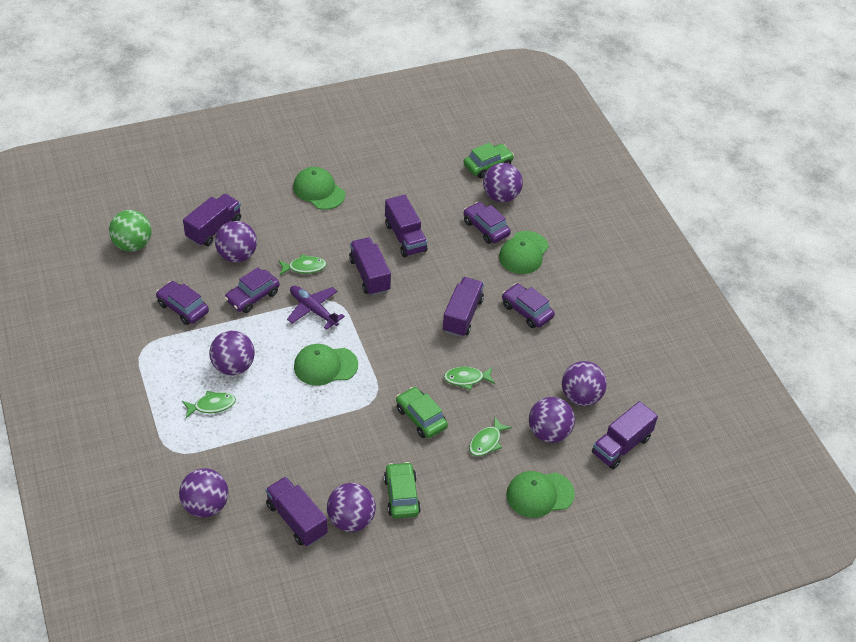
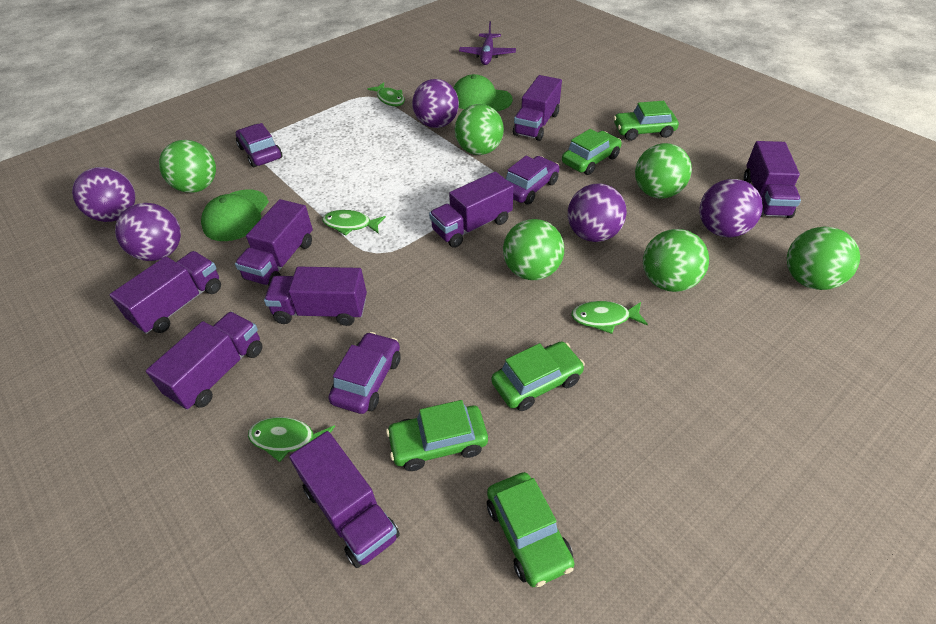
green ball: [109,210,151,252] = 1 -> [159,140,216,193] [455,104,504,155] [503,219,564,280] [635,143,692,199] [643,229,709,292] [787,227,860,290] = 6
green cap: [293,167,345,210] [294,344,358,386] [499,231,549,274] [506,471,575,518] = 4 -> [201,189,269,241] [453,74,513,111] = 2
green car: [384,462,421,518] [396,387,448,438] [463,143,514,178] = 3 -> [386,400,488,471] [487,472,574,587] [492,341,585,411] [562,129,622,175] [614,101,679,141] = 5
purple ball: [179,468,228,518] [209,331,255,375] [215,221,257,263] [327,483,376,532] [483,163,523,202] [529,397,575,443] [562,361,607,406] = 7 -> [72,167,136,222] [115,203,181,261] [412,79,459,128] [568,183,627,242] [700,179,763,238] = 5
purple car: [156,281,209,325] [225,267,279,313] [463,202,511,244] [502,283,555,328] = 4 -> [236,123,283,167] [328,332,401,414] [506,156,560,205] = 3
purple truck: [183,194,241,246] [265,477,327,546] [349,237,391,296] [385,195,427,257] [443,277,484,337] [592,401,658,469] = 6 -> [109,251,221,334] [146,312,263,410] [235,199,313,285] [264,266,367,326] [289,431,400,568] [429,172,514,248] [513,75,562,141] [744,141,801,218] = 8

